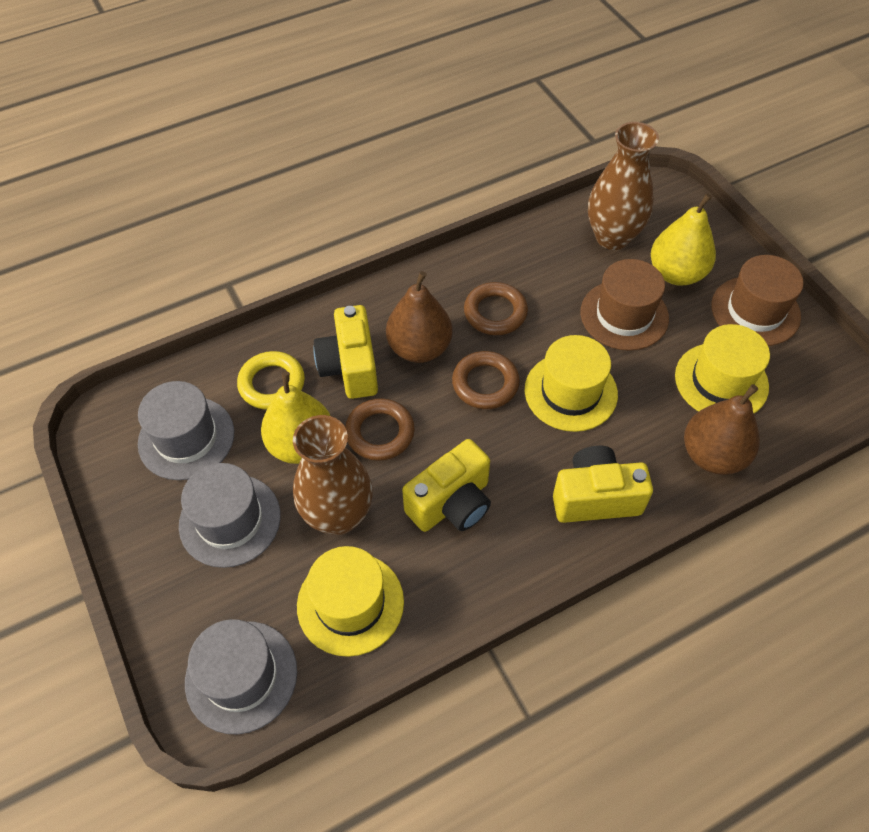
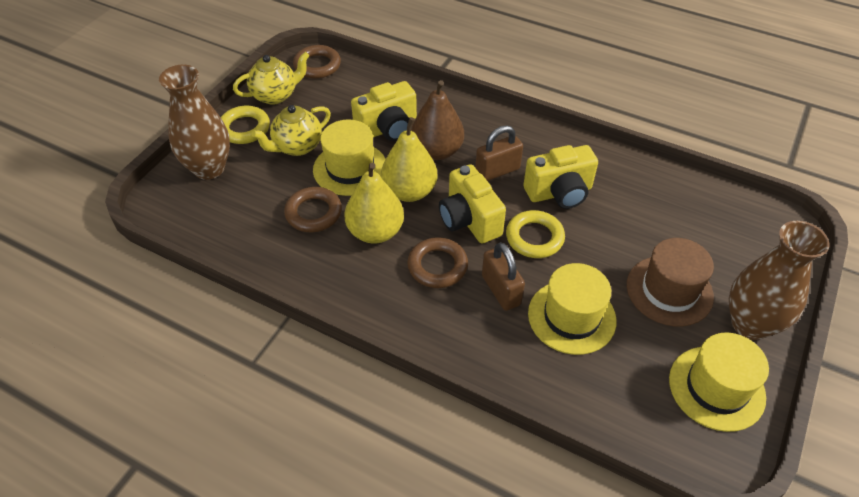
brown hat: [581,259,669,351] [711,255,804,346] = 2 -> [627,238,714,326] = 1
brown padlock: none = 0 -> [475,125,523,181] [482,242,525,311] = 2
brown pear: [386,271,453,363] [684,384,760,475] = 2 -> [411,80,464,160] = 1
grey hat: [138,381,234,480] [179,463,281,568] [185,619,297,734] = 3 -> none = 0
yellow ring: [237,351,305,410] = 1 -> [221,106,270,144] [506,210,565,258] = 2
yellow teapot: none = 0 -> [233,52,310,105] [252,105,331,156] = 2

